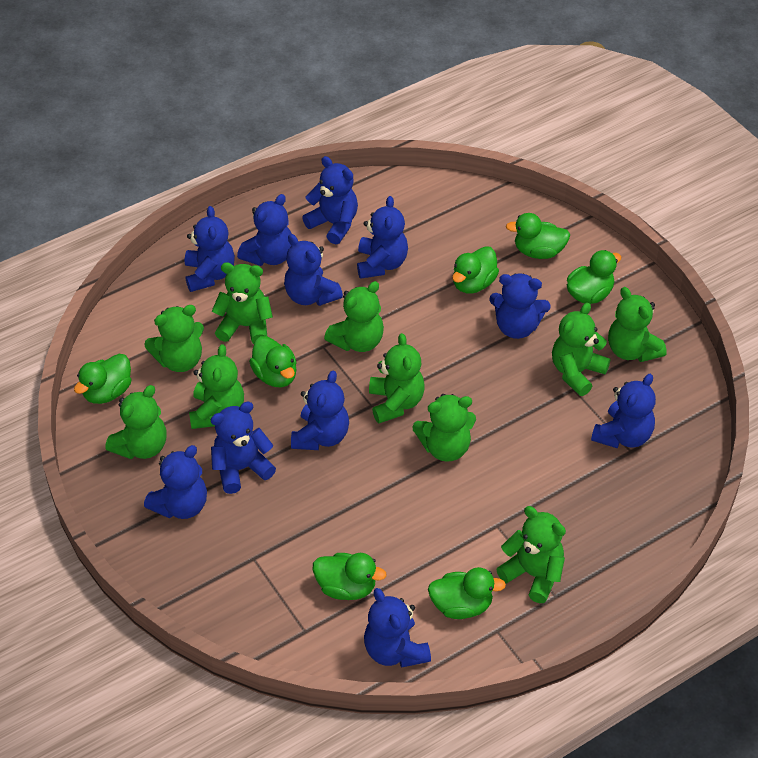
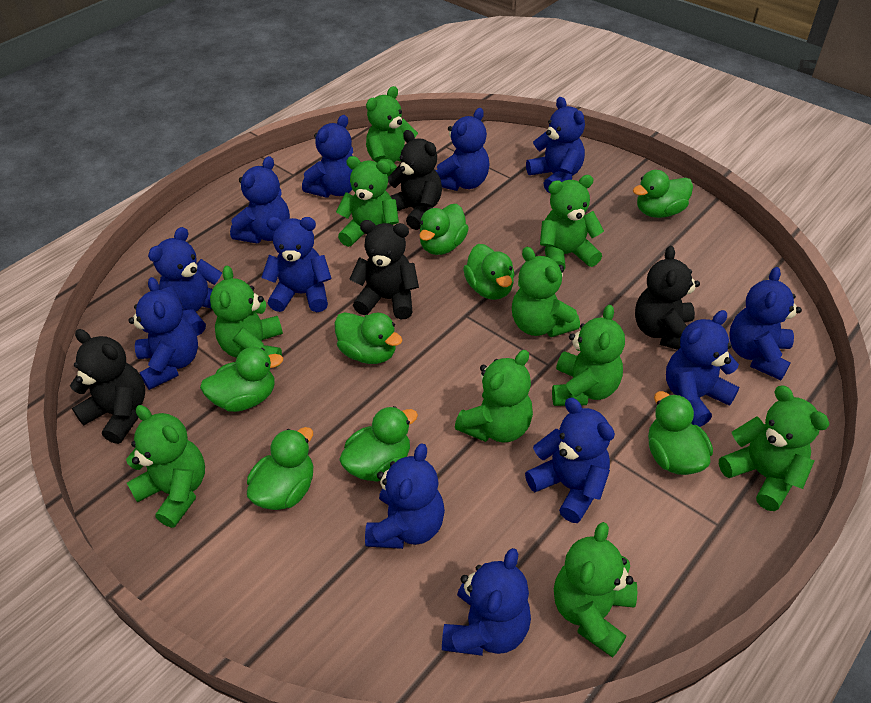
black teddy bear: none = 0 -> [70,329,145,444] [349,220,419,320] [388,130,442,230] [635,246,700,350] = 4
blue teddy bear: [144,445,207,519] [185,206,235,292] [211,402,276,494] [237,194,292,266] [284,234,343,306] [291,370,349,450] [302,156,358,244] [357,196,408,279] [364,588,431,668] [489,273,551,339] [591,374,656,448] = 11 -> [128,277,198,390] [148,227,222,336] [230,156,290,243] [261,217,332,312] [302,115,353,198] [365,443,445,549] [436,108,490,191] [442,548,531,656] [525,398,615,523] [526,97,585,194] [666,310,739,427] [729,267,802,380] = 12
green duck: [74,354,131,404] [249,336,297,387] [313,553,387,600] [428,567,506,619] [452,246,499,294] [506,213,570,259] [567,250,621,304] = 7 -> [200,347,283,412] [247,427,313,510] [335,312,402,364] [339,406,418,482] [419,204,469,255] [463,244,514,300] [633,170,693,218] [648,391,713,475] = 8

